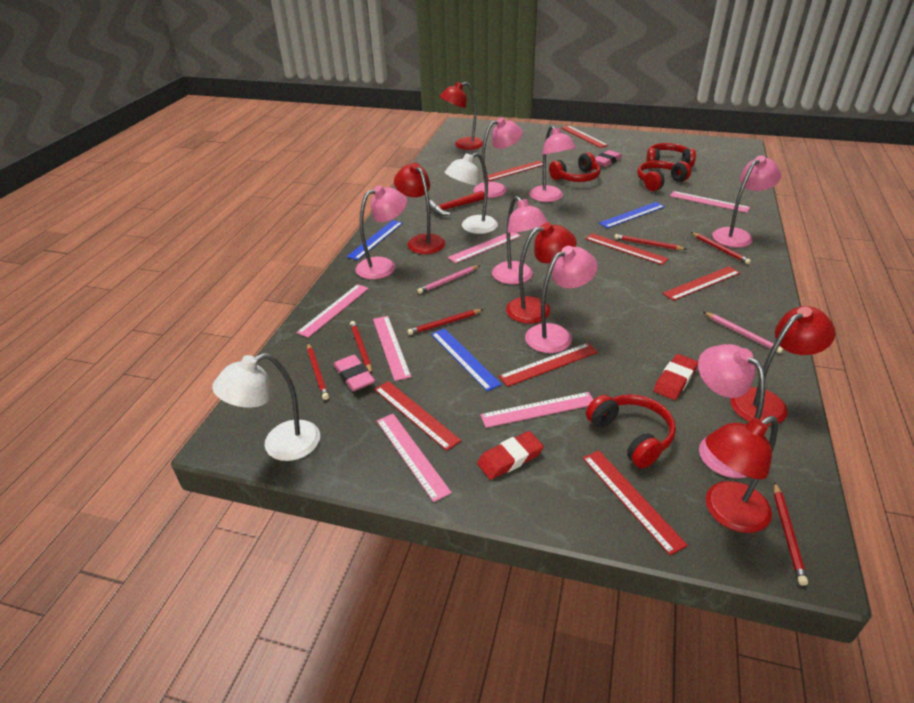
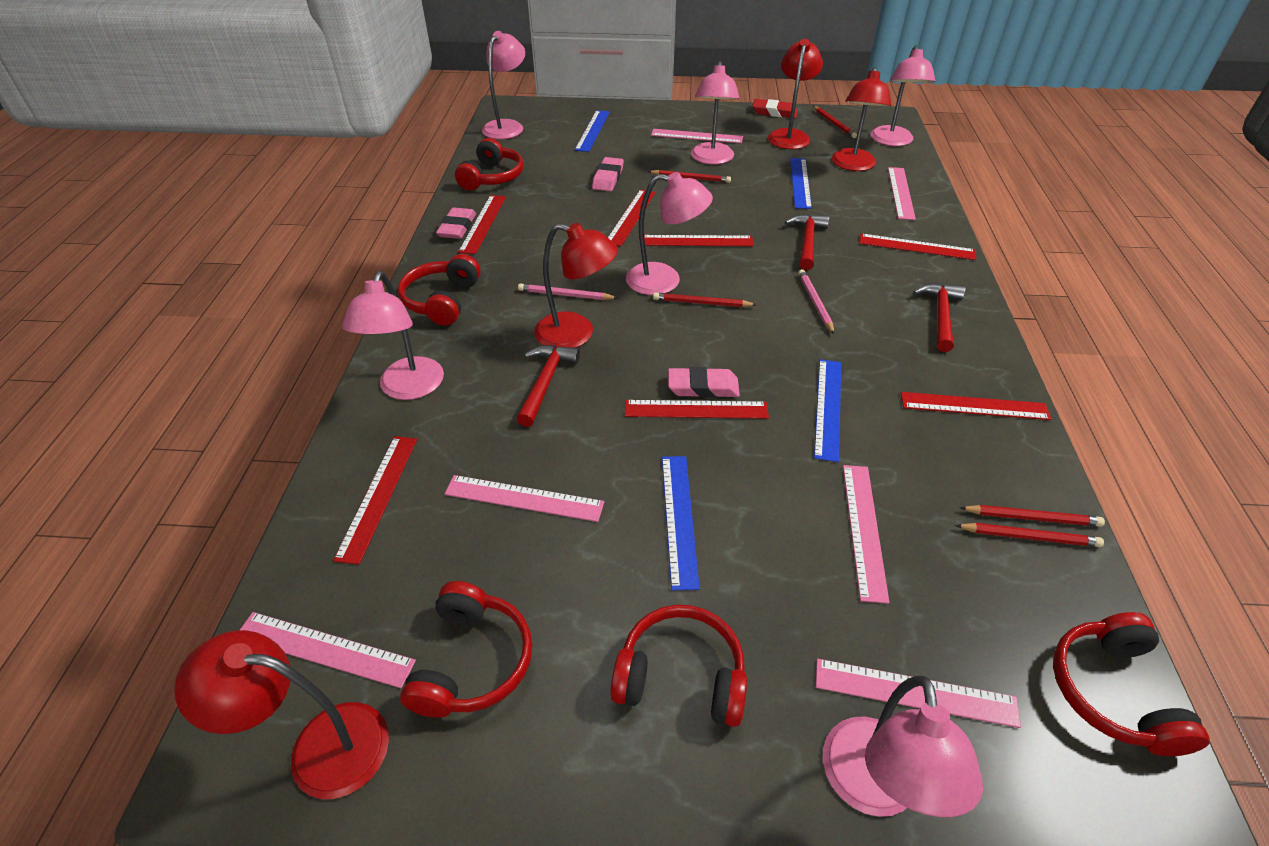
blue ruler: [347,220,403,260] [431,328,502,391] [599,202,665,228] = 3 -> [575,110,610,152] [662,456,700,591] [790,158,812,209] [814,359,841,462] = 4
pink eraser: [333,355,375,391] [595,150,622,167] = 2 -> [436,207,476,239] [592,157,624,191] [668,367,740,398] = 3
pink lamp: [356,185,407,279] [473,118,523,198] [492,196,548,284] [525,246,598,353] [529,125,576,202] [698,344,765,478] [712,155,781,248] = 7 -> [342,271,444,400] [482,31,525,139] [626,172,713,295] [691,61,739,164] [823,675,983,817] [871,46,935,146] = 6
red eraser: [477,431,544,480] [654,354,698,400] = 2 -> [752,99,798,118] = 1
red hammer: [429,191,484,216] = 1 -> [517,345,580,427] [785,214,830,270] [913,283,965,352] = 3
red headphones: [549,152,600,182] [586,394,676,468] [637,161,691,191] [646,143,696,167] = 4 -> [398,254,480,325] [400,581,533,718] [455,138,523,190] [610,605,747,727] [1053,612,1210,756] = 5
red lamp: [394,163,445,254] [440,82,483,150] [506,223,577,323] [705,416,778,533] [730,306,836,426] = 5 -> [174,630,389,799] [534,223,618,349] [768,39,823,149] [832,67,891,171] = 4
red pencil: [307,343,329,400] [350,321,372,374] [407,309,484,335] [614,234,686,250] [691,232,751,264] [774,482,808,586] = 6 -> [648,170,731,183] [653,293,757,307] [813,106,857,138] [955,523,1104,547] [960,505,1105,527] = 5
white lamp: [212,353,320,461] [445,152,498,234] = 2 -> none = 0

